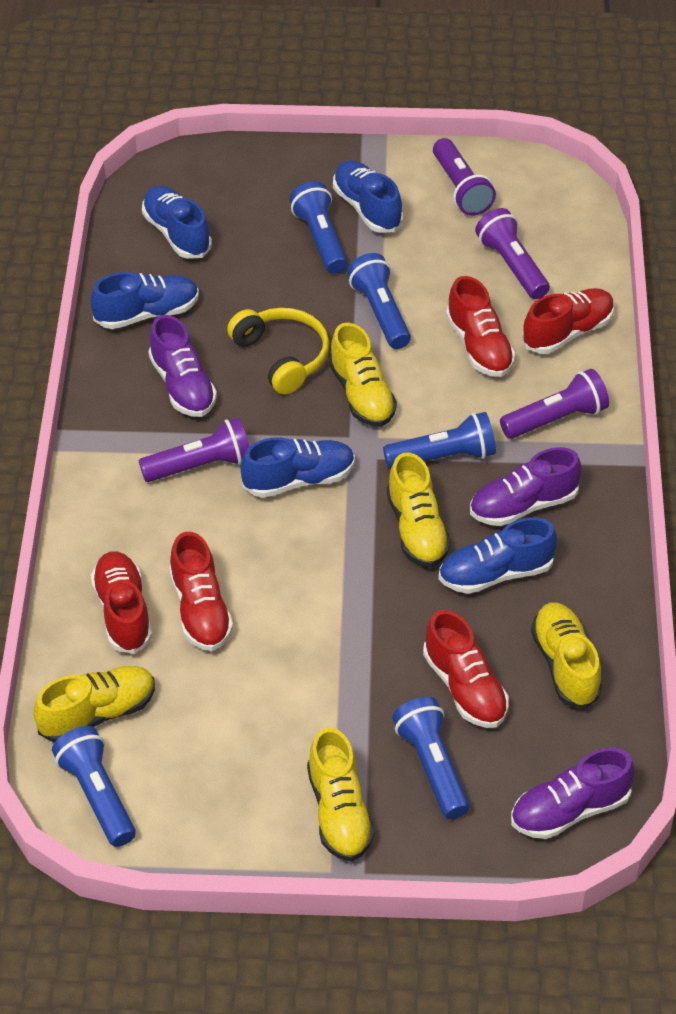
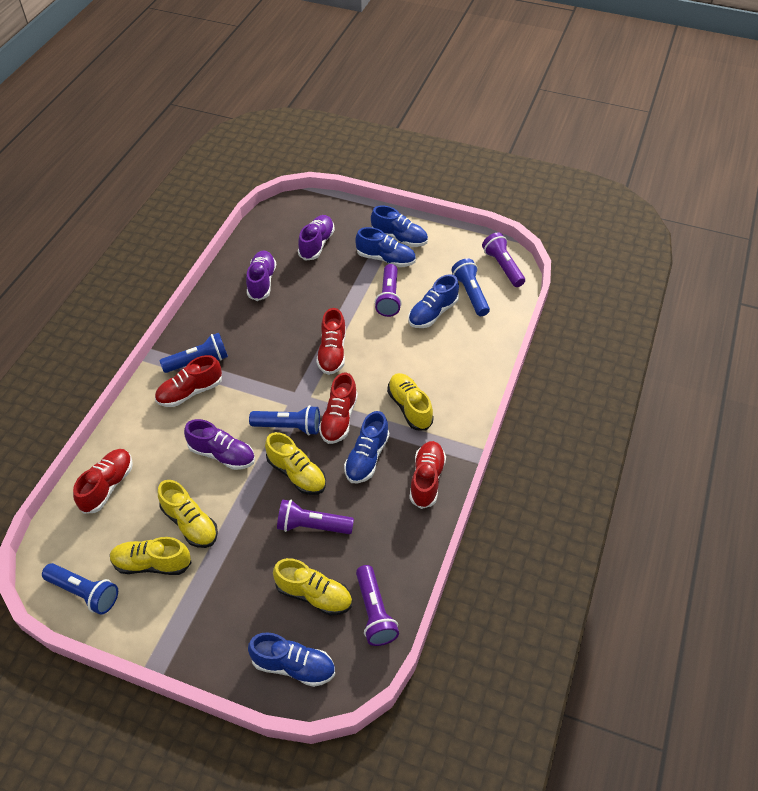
blue flashlight: [52,726,136,847] [289,181,347,274] [347,253,411,349] [383,412,496,469] [392,697,470,819] = 5 -> [42,563,118,615] [160,333,228,373] [249,405,320,435] [452,258,490,316] = 4
yellow headphones: [227,308,329,395] = 1 -> none = 0

